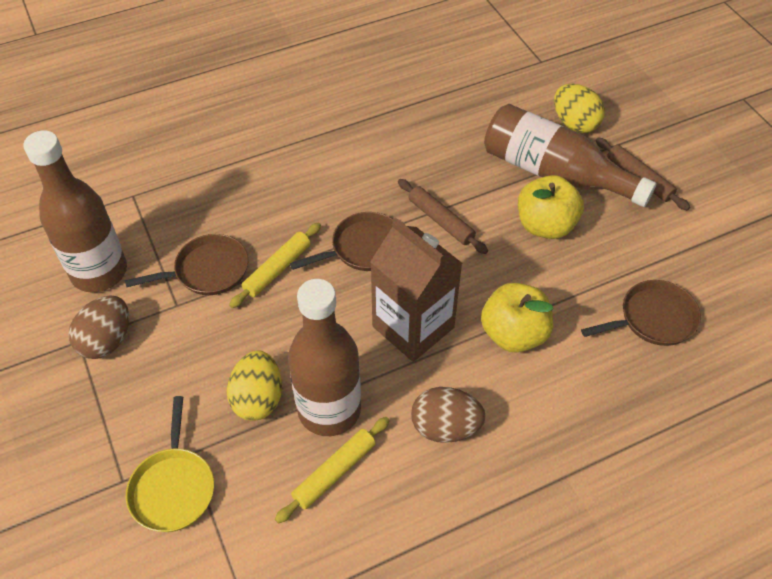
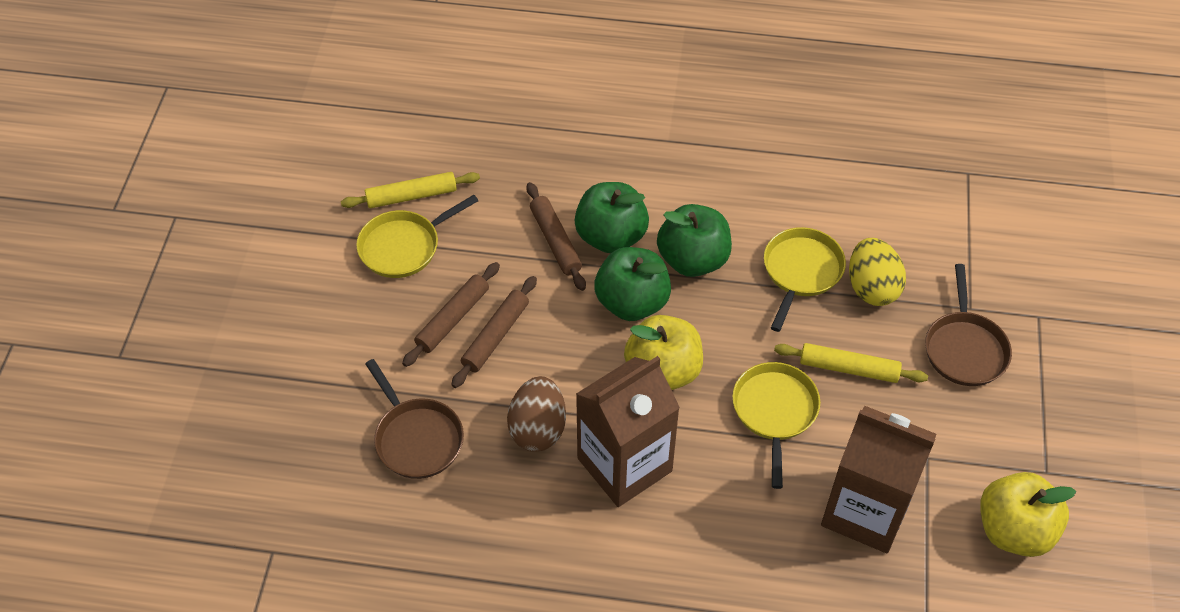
brown bottle: [23,130,127,292] [288,279,361,436] [484,104,656,207] = 3 -> none = 0
brown carton: [370,217,463,362] = 1 -> [576,356,680,507] [821,406,936,553] = 2
brown egg: [68,296,129,359] [411,387,486,443] = 2 -> [507,376,566,452] = 1
brown pan: [125,234,248,295] [290,212,392,271] [581,280,701,346] = 3 -> [365,359,464,479] [925,264,1012,386] = 2
brown rolling pin: [398,179,488,254] [596,137,690,210] = 2 -> [402,262,500,367] [451,276,537,388] [526,182,586,291] = 3
green apple: none = 0 -> [575,182,649,253] [594,247,671,321] [657,204,732,277] = 3
yellow egg: [227,350,282,421] [554,84,605,133] = 2 -> [849,238,906,306] = 1
yellow pan: [126,396,214,532] = 1 -> [356,195,478,278] [732,362,820,489] [764,227,846,332] = 3

